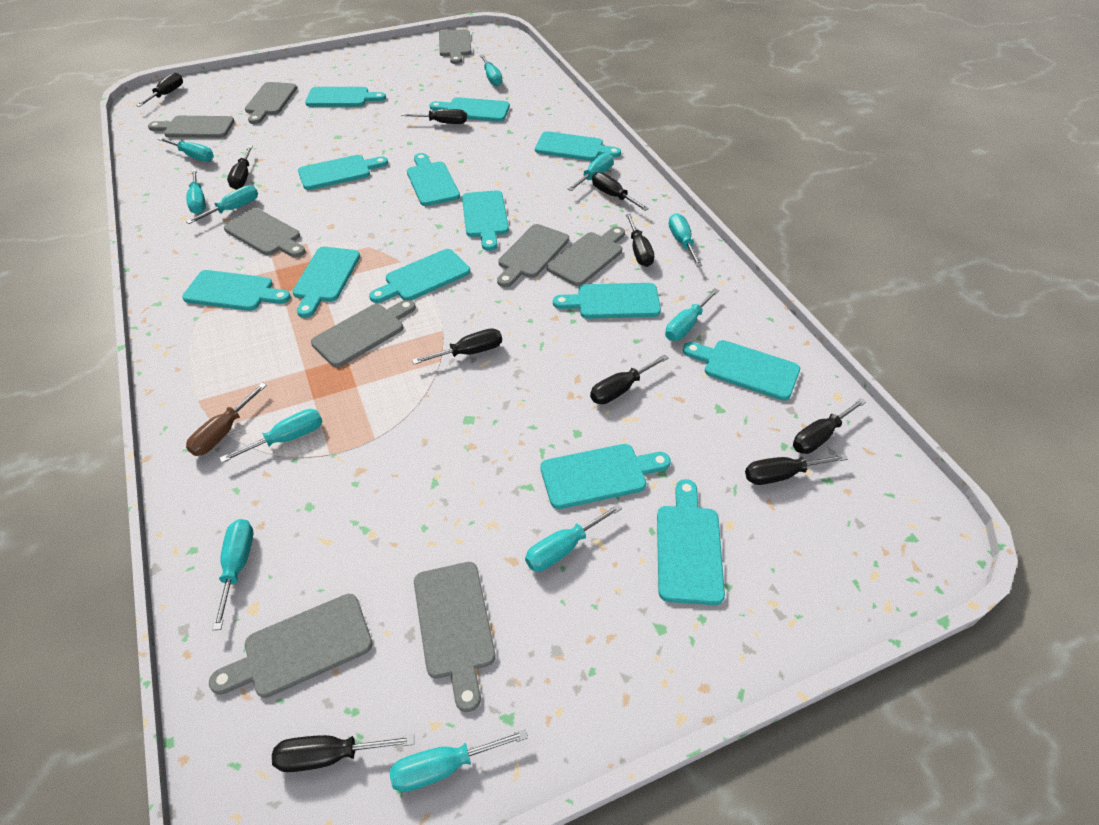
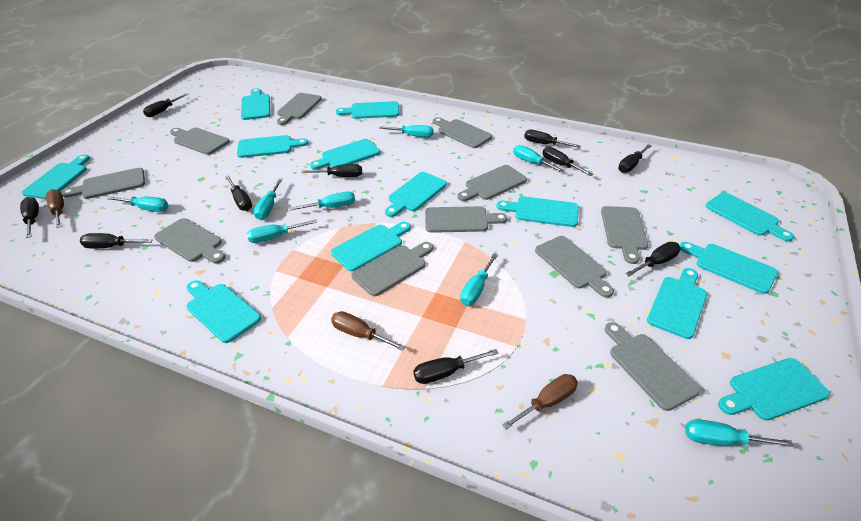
brown screwdriver: [186,383,267,456] = 1 -> [46,189,64,228] [331,311,405,351] [502,374,578,430] = 3
grey cutting board: [148,116,234,138] [209,594,373,698] [224,208,306,258] [245,82,297,124] [311,299,416,367] [414,562,495,712] [439,29,472,64] [497,224,569,287] [547,226,625,286] = 9 -> [61,168,145,199] [154,218,225,263] [170,128,230,155] [277,93,322,125] [352,242,433,296] [425,206,508,233] [433,117,493,148] [458,165,527,201] [535,236,614,298] [601,206,648,264] [605,322,701,411] = 11
turquoise screwdriver: [158,137,214,162] [186,169,206,214] [186,185,258,224] [212,519,253,630] [220,409,322,463] [389,729,528,792] [480,54,503,86] [525,503,622,571] [568,152,614,191] [665,288,719,341] [669,213,702,267] = 11 -> [107,196,169,212] [247,220,317,243] [254,178,283,220] [290,192,355,211] [379,125,433,137] [460,253,498,306] [513,145,565,173] [685,419,794,447] = 8

